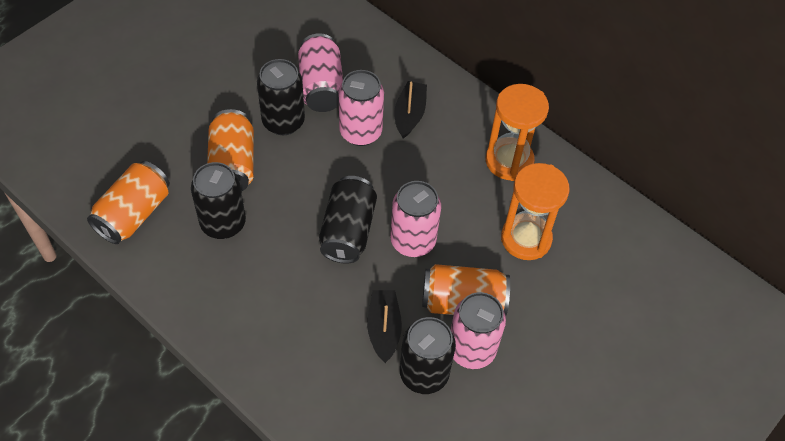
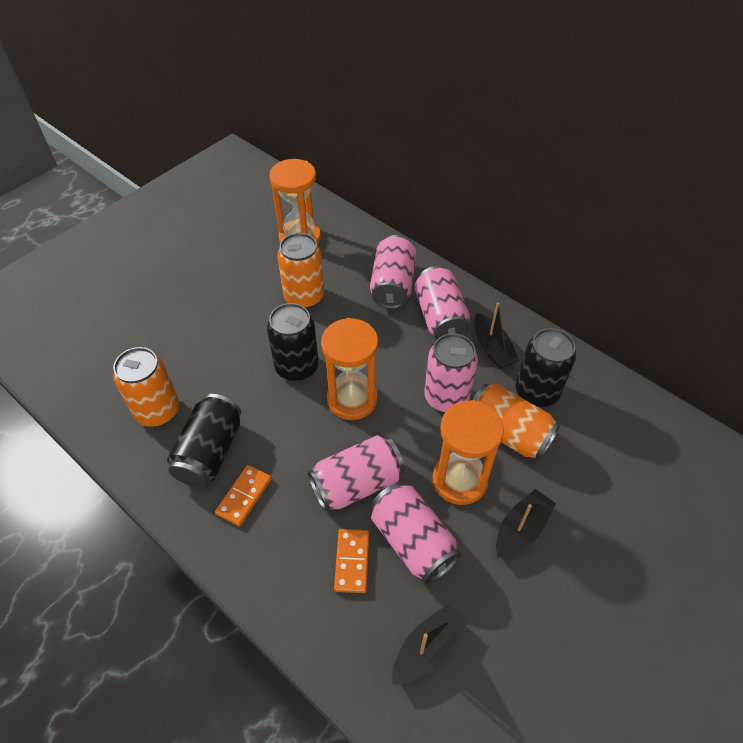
black boat: [367,290,402,363] [394,81,427,138] = 2 -> [392,604,468,684] [474,302,520,369] [496,489,556,557] = 3
black can: [191,162,246,239] [257,59,305,135] [319,176,377,264] [400,317,456,394] = 4 -> [167,394,241,487] [267,303,319,382] [516,328,576,407] = 3
orange domino: none = 0 -> [215,465,272,526] [334,529,369,593] = 2
orange hourglass: [486,84,549,181] [501,163,570,260] = 2 -> [269,159,321,245] [321,318,378,420] [432,400,504,505] = 3
pink can: [298,33,343,112] [339,70,384,146] [390,181,441,257] [451,292,506,369] = 4 -> [307,435,405,511] [370,235,416,309] [370,482,462,584] [414,266,470,340] [424,333,478,412] = 5

